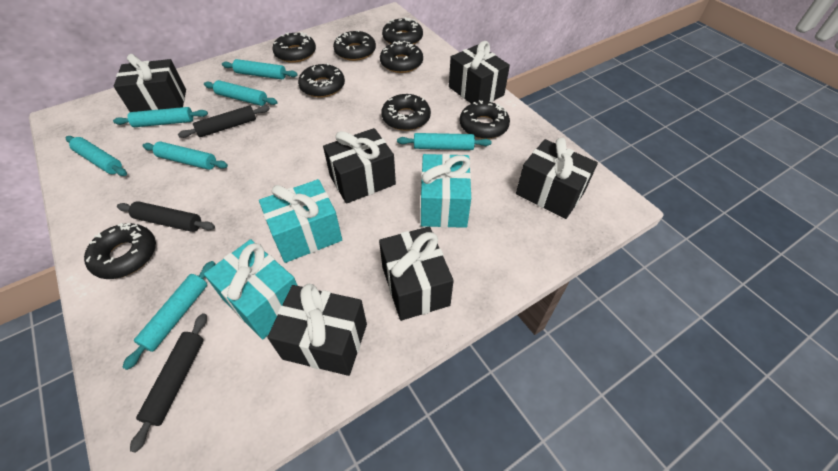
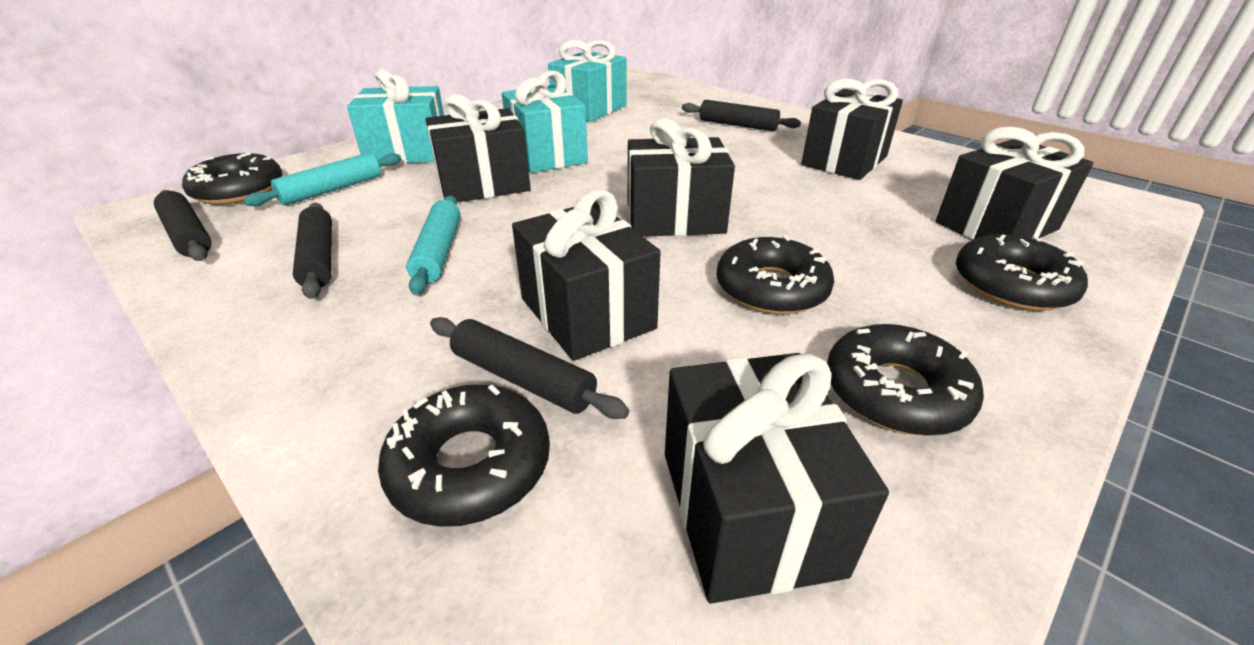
black donut: [84,223,156,279] [272,32,316,63] [298,63,345,98] [333,30,376,61] [380,41,423,73] [381,94,431,131] [382,17,423,44] [460,100,510,139] = 8 -> [182,153,283,205] [378,385,550,527] [717,235,834,314] [827,324,984,436] [956,234,1088,311] = 5
black rolling pin: [117,201,215,232] [130,313,207,453] [178,105,270,138] = 3 -> [154,190,211,261] [293,203,332,299] [430,317,629,419] [682,100,801,131] = 4
turquoise rolling pin: [66,136,127,176] [113,107,208,127] [122,261,215,370] [142,141,228,170] [204,80,278,106] [222,59,298,79] [397,133,491,150] = 7 -> [243,153,401,206] [406,195,461,295] = 2

